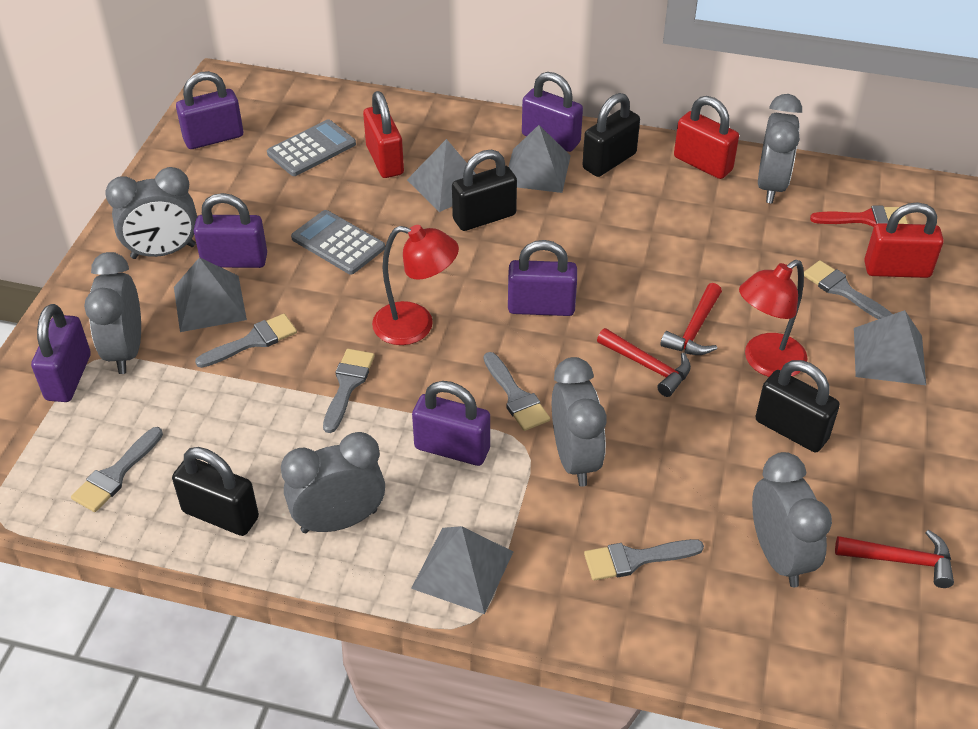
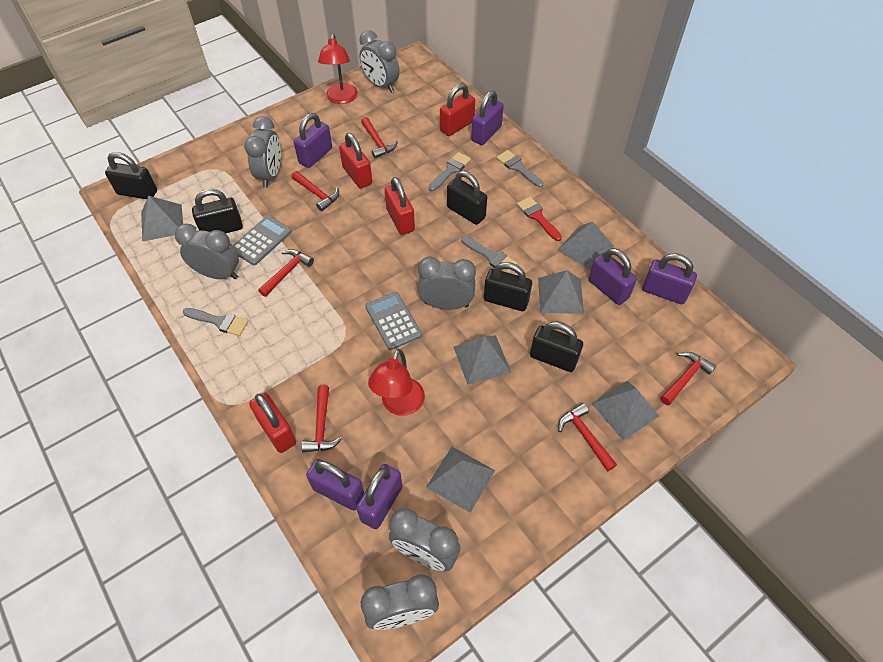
black padlock: [172,447,259,536] [452,150,517,231] [582,93,640,177] [755,360,840,452] = 4 -> [105,152,157,199] [192,189,243,233] [447,171,487,225] [484,262,532,311] [530,322,583,372] = 5
grey brush: [71,427,163,512] [195,314,297,368] [323,349,375,433] [484,352,550,431] [584,539,704,581] [804,260,892,319] = 6 -> [183,308,248,336] [428,152,471,191] [461,236,518,273] [497,150,544,187] = 4
grey pyramid: [174,257,247,332] [407,139,476,212] [411,526,513,614] [508,125,571,193] [854,310,926,385] = 5 -> [141,196,183,242] [426,447,495,513] [454,335,511,385] [538,270,584,314] [557,222,614,270] [592,381,660,441] = 6
red hammer: [597,328,691,397] [661,283,722,355] [835,530,954,588] = 3 -> [258,249,314,297] [292,171,339,212] [301,385,342,453] [361,117,398,159] [558,403,617,472] [660,352,716,405] = 6
red padlock: [363,91,404,178] [674,96,739,179] [864,202,944,278] = 3 -> [249,393,296,453] [339,133,372,189] [385,177,415,235] [440,83,475,136] = 4

